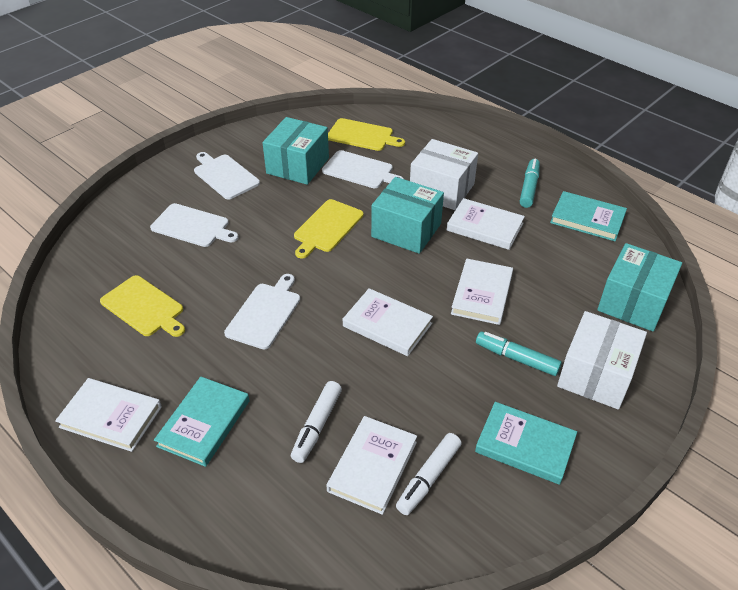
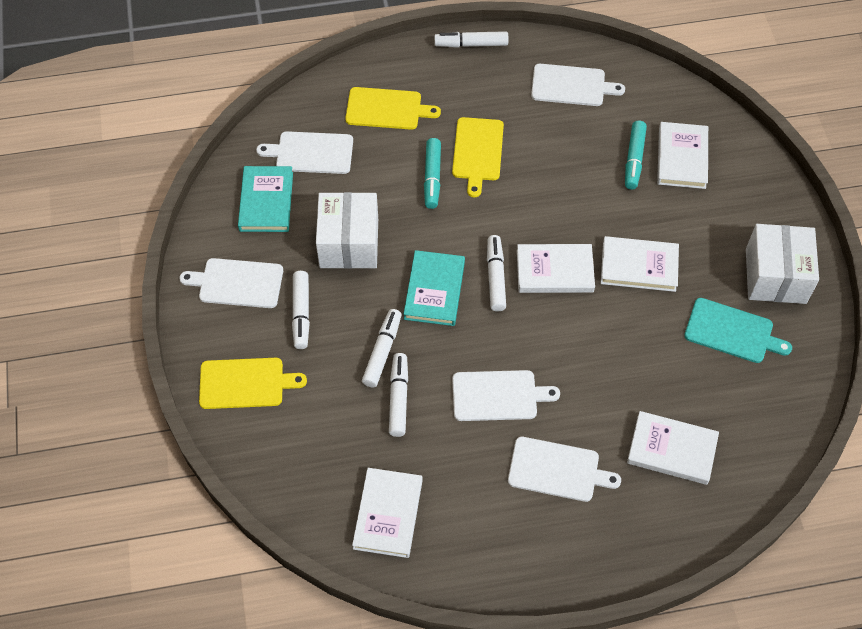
turquoise book: [154,377,249,467] [475,402,577,485] [550,191,627,241] = 3 -> [238,166,293,232] [404,250,465,326] = 2
turquoise box: [262,117,329,185] [371,177,444,254] [597,243,682,332] = 3 -> none = 0
turquoise cutting board: none = 0 -> [684,298,792,363] = 1
white cutting board: [150,203,238,247] [194,152,260,200] [224,274,300,349] [322,150,404,188] = 4 -> [179,258,283,308] [256,131,353,174] [452,370,560,421] [508,437,621,502] [531,64,625,106] = 5
white marker: [291,381,342,463] [396,433,462,515] = 2 -> [292,271,310,349] [362,309,402,388] [389,353,408,437] [434,31,508,48] [487,235,506,312] = 5

